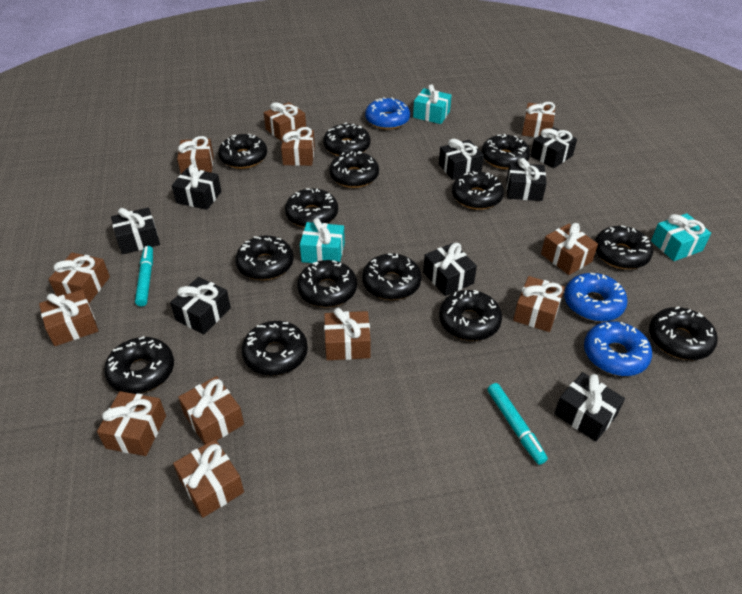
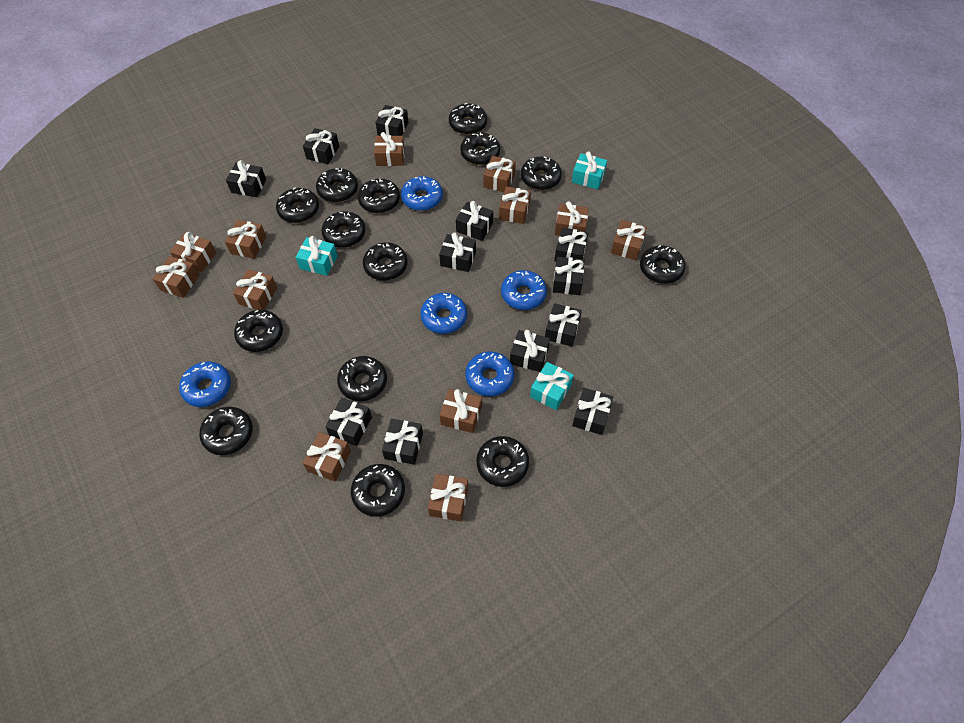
black gift: [111,207,160,254] [170,277,231,334] [172,164,221,210] [423,243,477,296] [439,139,484,180] [507,158,547,201] [530,127,577,169] [554,372,625,442] = 8 -> [226,160,266,197] [303,128,339,164] [325,398,372,446] [375,105,409,136] [382,419,423,465] [439,232,476,272] [456,201,493,241] [510,330,550,372] [545,303,582,347] [553,257,584,295] [554,227,588,262] [572,388,613,435] = 12
blue donut: [365,97,410,130] [564,273,628,322] [584,321,652,376] = 3 -> [179,362,231,407] [401,176,443,211] [420,293,467,334] [465,351,514,396] [501,270,547,310] = 5
turquoise marker: [135,246,153,306] [487,383,548,465] = 2 -> none = 0

